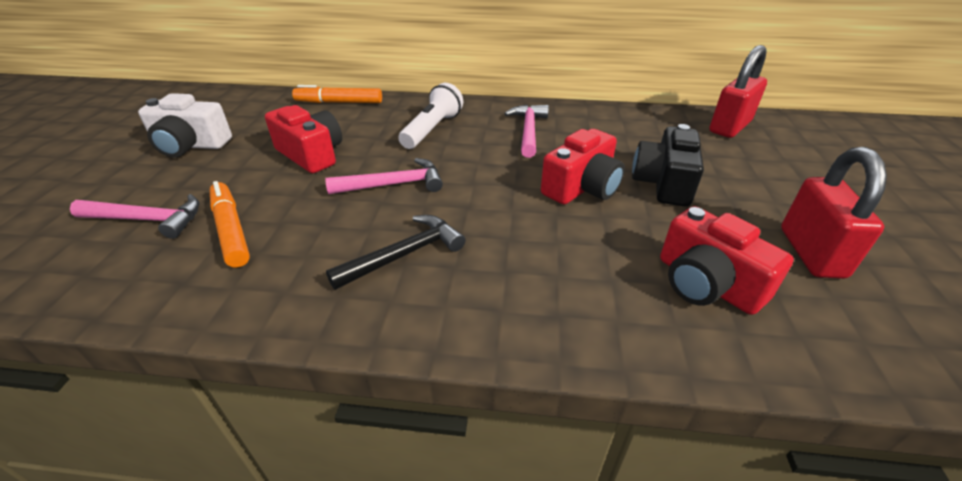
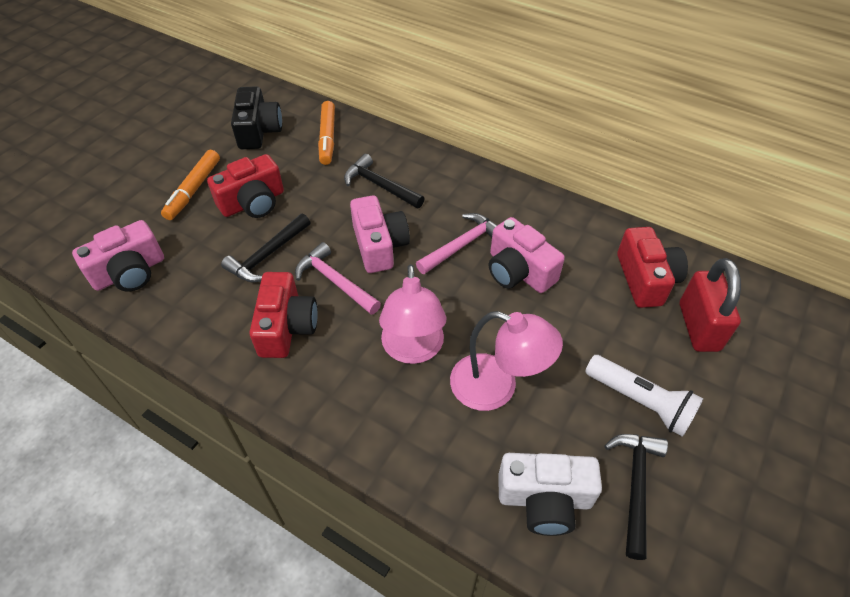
black hammer: [326,215,465,290] = 1 -> [221,213,310,283] [344,154,425,208] [604,434,668,560] = 3
pink camera: none = 0 -> [72,220,164,291] [350,195,410,273] [489,217,565,293] = 3
pink hammer: [70,194,200,239] [325,158,443,194] [504,105,549,158] = 3 -> [295,242,381,315] [416,213,498,274] = 2
pink lamp: none = 0 -> [379,264,446,364] [450,311,563,411] = 2
red padlock: [709,45,767,138] [781,147,887,279] = 2 -> [680,258,741,352] = 1

